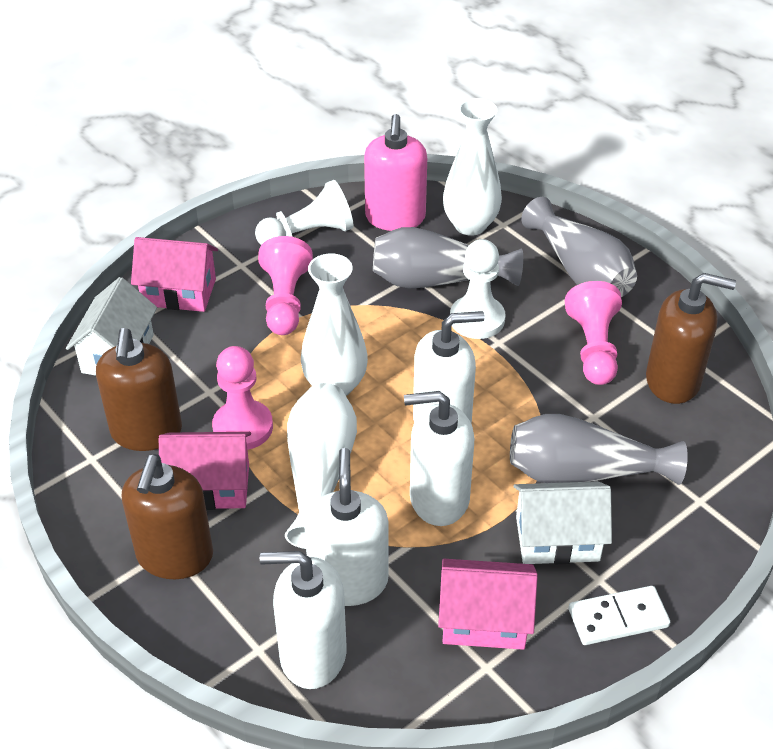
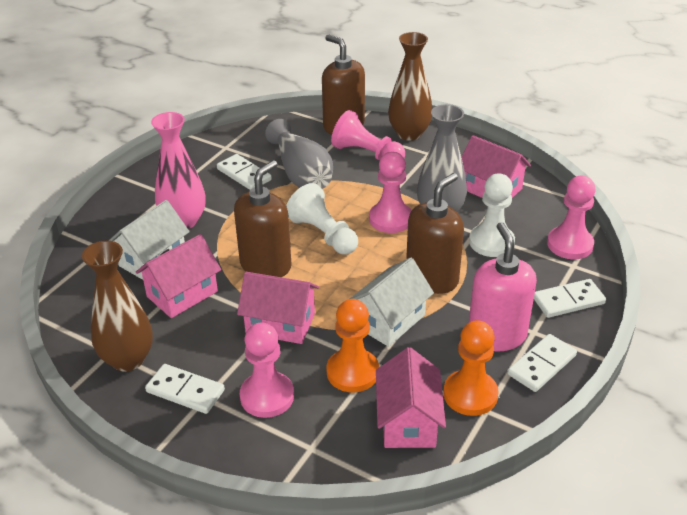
brown vase: none = 0 -> [82,241,153,372] [388,32,432,141] = 2
grey vase: [373,227,523,288] [510,414,688,485] [522,197,637,297] = 3 -> [265,119,333,189] [417,104,467,212] = 2
orange pawn: none = 0 -> [327,299,379,392] [444,320,499,416] = 2
pink house: [131,237,218,312] [159,432,251,510] [438,559,538,650] = 3 -> [136,234,221,318] [237,272,319,344] [376,347,446,448] [461,135,531,198] = 4
pink pawn: [212,346,273,450] [258,236,313,335] [565,281,622,385] = 3 -> [240,322,294,418] [331,110,405,161] [369,152,412,233] [547,176,596,259] = 4
pink vase: none = 0 -> [151,112,206,229] = 1
white domino: [569,586,670,645] = 1 -> [145,364,225,414] [217,154,272,190] [508,334,577,392] [534,279,606,318] = 4
white soap dispenser: [260,551,346,689] [304,448,389,606] [404,391,474,526] [413,311,485,424] = 4 -> none = 0
white vase: [285,383,357,549] [301,253,368,396] [443,98,502,236] = 3 -> none = 0

